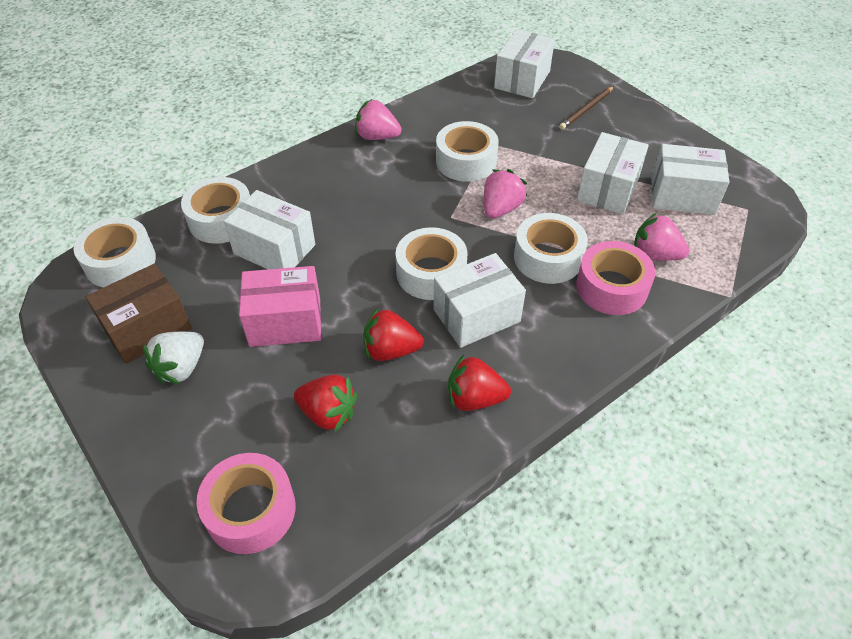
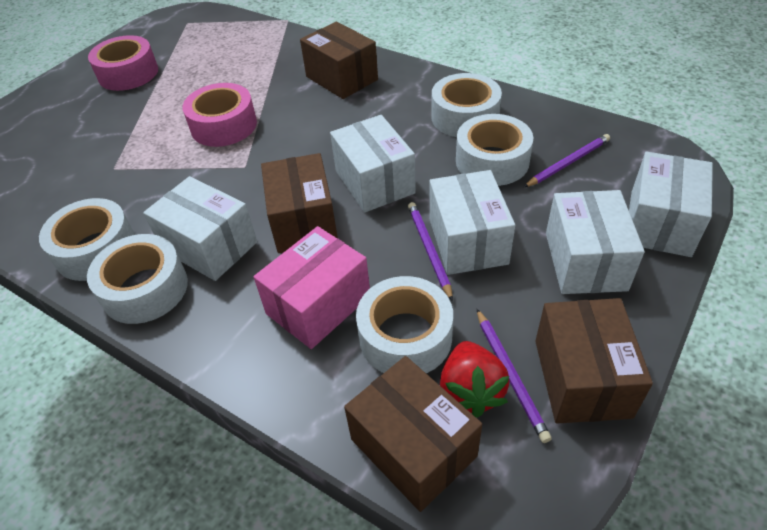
brown box: [86,264,192,364] = 1 -> [261,153,338,253] [300,21,378,99] [344,356,482,512] [535,298,653,423] = 4
brown pencil: [559,86,614,130] = 1 -> none = 0
pink strawberry: [355,99,402,140] [484,169,527,218] [634,213,689,261] = 3 -> none = 0
purple pencil: none = 0 -> [408,202,453,301] [477,309,552,443] [524,134,610,187] = 3
red strawberry: [294,375,357,432] [363,308,424,361] [448,355,511,411] = 3 -> [440,341,510,418] = 1
white strawberry: [143,332,204,384] = 1 -> none = 0

